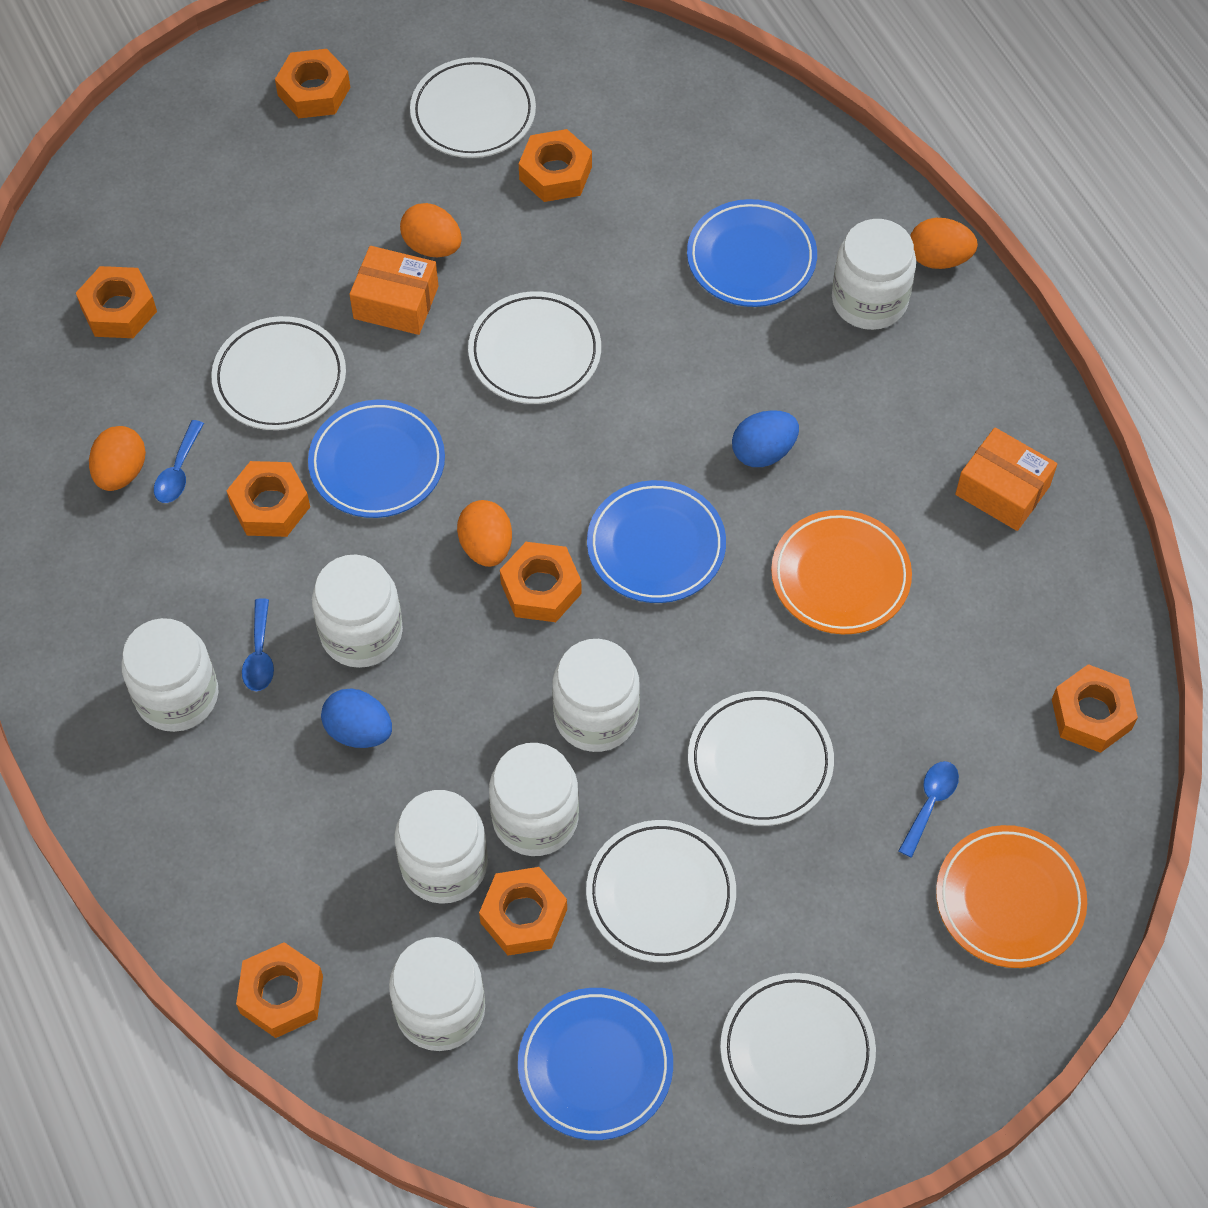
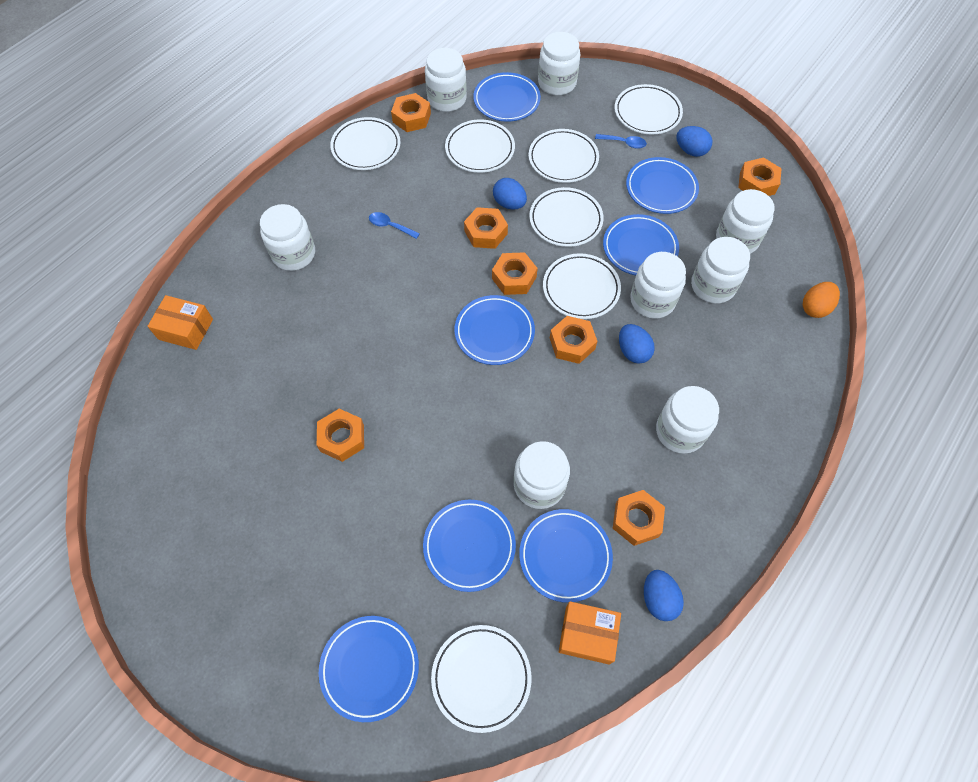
blue egg: [321,688,392,748] [732,410,799,467] = 2 -> [493,178,527,210] [619,324,655,364] [644,570,684,621] [676,126,712,157] = 4
blue plate: [308,400,445,518] [518,988,673,1140] [587,480,726,603] [687,199,817,307] = 4 -> [319,616,419,722] [423,500,516,592] [455,295,535,365] [473,72,541,122] [519,509,613,603] [603,214,679,275] [626,157,699,214] = 7
blue spoon: [154,420,204,503] [242,598,274,691] [898,761,959,858] = 3 -> [369,212,420,239] [595,134,647,149] = 2
orange egg: [89,426,146,491] [400,203,462,257] [457,500,512,567] [910,218,978,269] = 4 -> [803,282,840,318] = 1
orange nut: [76,266,157,338] [226,461,310,537] [236,942,323,1038] [275,49,350,118] [479,867,567,956] [500,542,582,622] [519,129,592,202] [1052,664,1138,753] = 8 -> [317,409,364,462] [391,93,431,132] [464,207,508,249] [492,252,538,295] [550,316,597,364] [613,490,665,546] [738,157,781,196] = 7
orange plate: [771,510,912,634] [936,825,1087,968] = 2 -> none = 0
white jar: [121,618,219,732] [312,554,403,668] [389,937,485,1051] [395,790,488,904] [489,743,579,856] [552,639,640,752] [832,219,916,330] = 7 -> [260,204,315,271] [425,48,467,112] [514,441,570,509] [538,32,581,95] [630,252,686,319] [656,386,719,454] [691,237,750,304] [716,189,775,254] = 8
white plate: [211,316,346,430] [410,57,536,158] [468,291,601,404] [586,820,736,962] [688,691,834,826] [720,973,876,1125] = 6 -> [330,117,401,170] [431,625,532,733] [445,120,515,173] [529,129,599,183] [529,187,604,247] [543,253,621,319] [615,84,683,135] = 7

